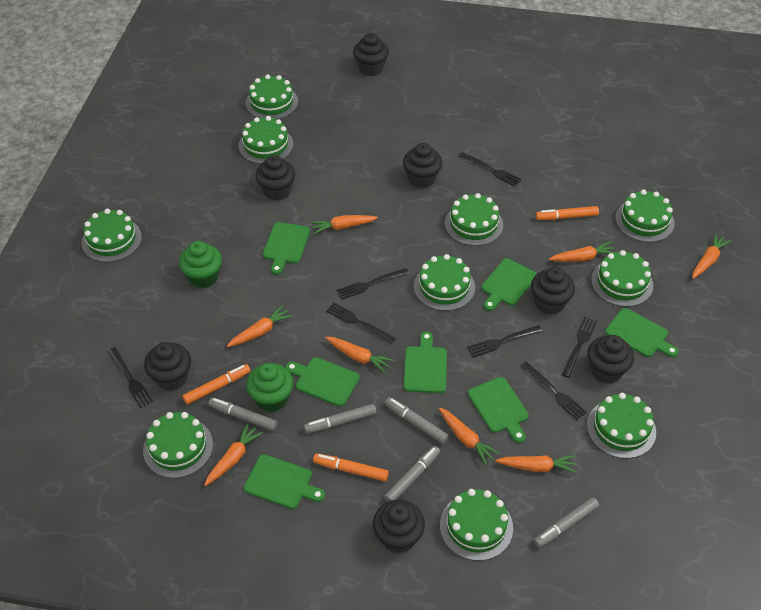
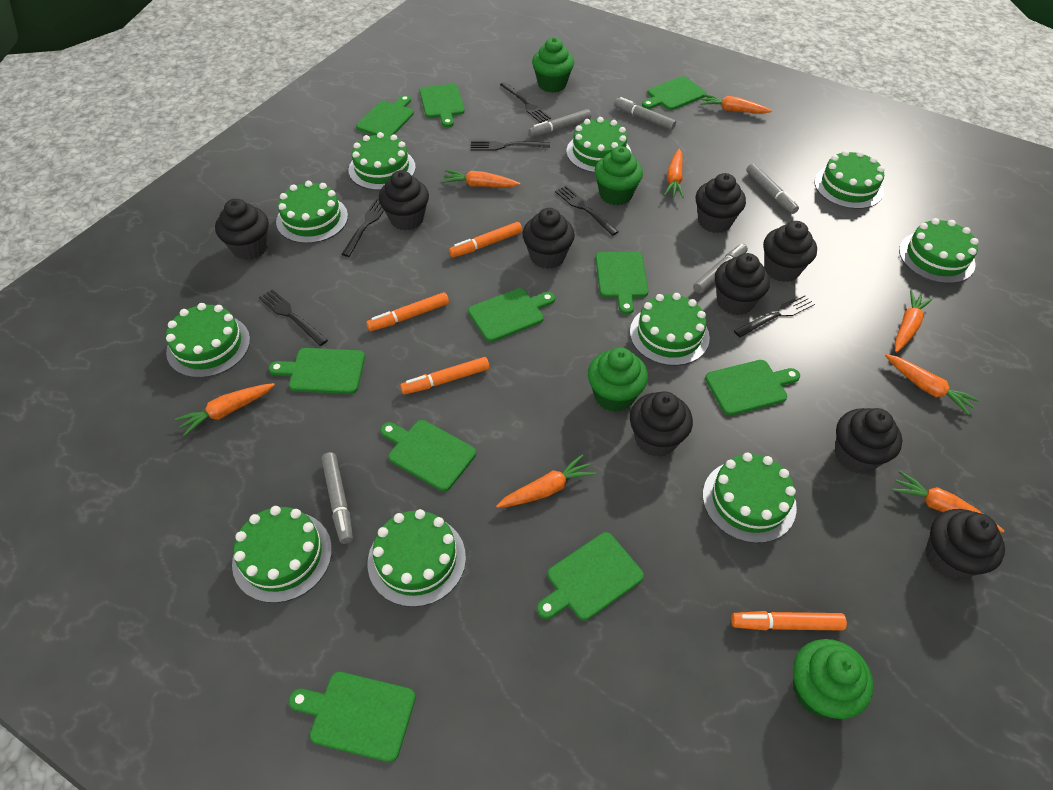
black cupcake: [144,342,191,391] [255,155,295,201] [353,33,389,76] [373,500,425,554] [403,143,442,188] [531,267,575,315] [587,335,634,384] = 7 -> [215,199,269,260] [379,170,429,230] [522,208,575,269] [630,391,693,457] [696,173,746,233] [715,253,770,315] [763,221,817,282] [835,408,902,474] [925,509,1005,580] = 9
black fork: [108,347,153,408] [326,303,396,344] [336,268,409,300] [459,152,522,186] [467,325,542,358] [521,361,587,420] [561,317,597,378] = 7 -> [259,289,328,346] [341,198,384,257] [471,141,550,151] [500,82,551,123] [555,186,619,236] [734,294,815,337] = 6
green cupcake: [179,241,222,288] [246,363,294,412] = 2 -> [532,37,574,93] [588,347,648,412] [594,146,643,205] [793,639,873,719] = 4
green cutting board: [244,454,325,509] [263,222,310,275] [286,357,360,407] [404,332,447,393] [468,377,529,443] [481,258,537,311] [605,308,679,357] = 7 -> [269,348,365,394] [289,672,416,762] [356,95,414,135] [380,420,476,492] [419,84,465,127] [468,288,555,342] [537,532,644,621] [596,251,649,315] [642,76,707,110] [705,360,800,416] = 10
orange marker: [182,364,250,405] [313,453,389,481] [536,206,599,220] = 3 -> [366,292,449,331] [400,357,490,394] [449,222,522,258] [731,611,847,631] = 4

